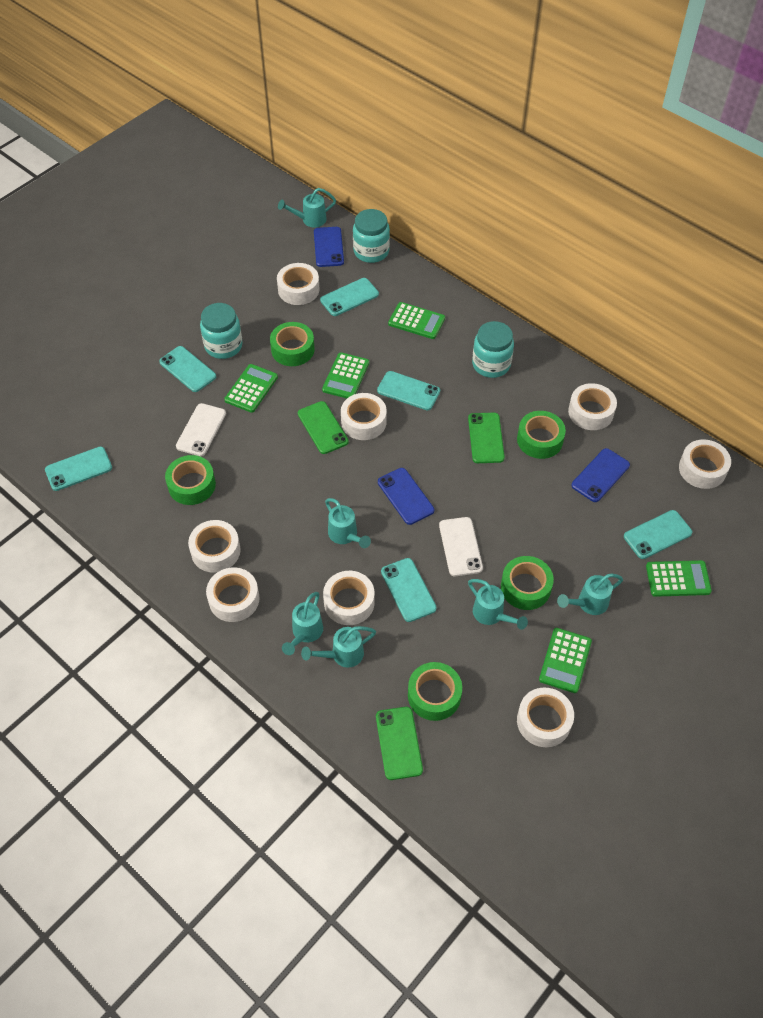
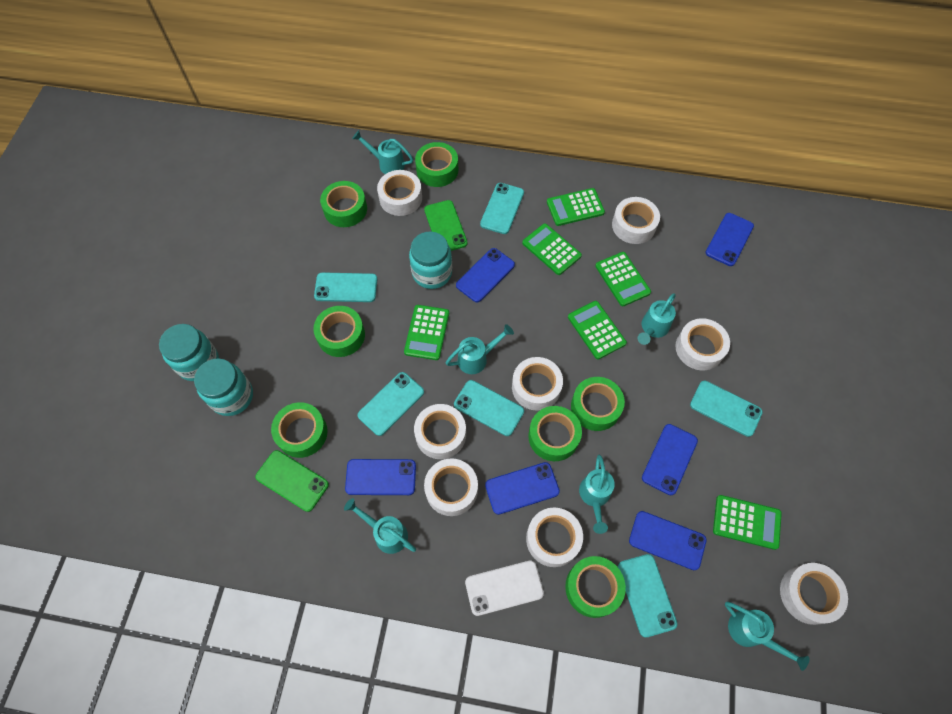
blue phone: [314,227,344,267] [378,468,434,525] [571,448,630,502] = 3 -> [345,459,416,495] [456,248,515,302] [485,462,560,515] [629,511,707,570] [642,424,698,495] [705,213,754,266] = 6
green calculator: [224,364,278,413] [322,352,369,398] [388,302,445,339] [539,628,592,693] [646,560,712,597] = 5 -> [404,305,449,360] [522,223,582,275] [547,188,605,226] [568,301,627,360] [595,252,651,306] [713,495,782,550] = 6
green phone: [298,401,349,454] [376,707,423,780] [468,413,505,463] = 3 -> [255,450,329,512] [424,200,468,251] = 2
green tape: [165,455,216,505] [270,322,315,366] [408,662,462,721] [501,556,554,610] [517,411,566,459] = 5 -> [271,402,328,458] [313,306,365,357] [320,181,367,227] [415,142,458,187] [528,406,582,461] [565,556,626,618] [571,377,625,431] = 7
white phone: [176,403,226,456] [439,517,483,576] = 2 -> [465,560,544,616] = 1

